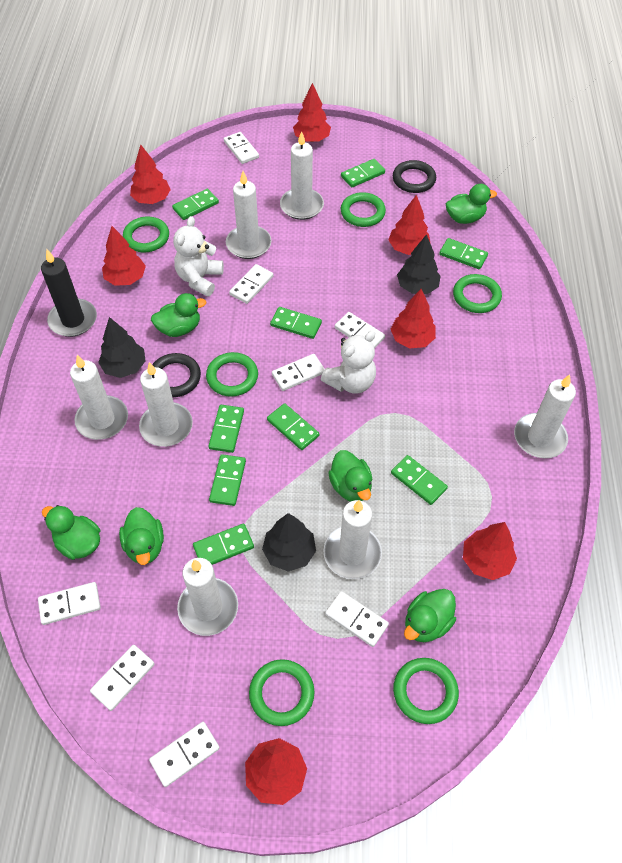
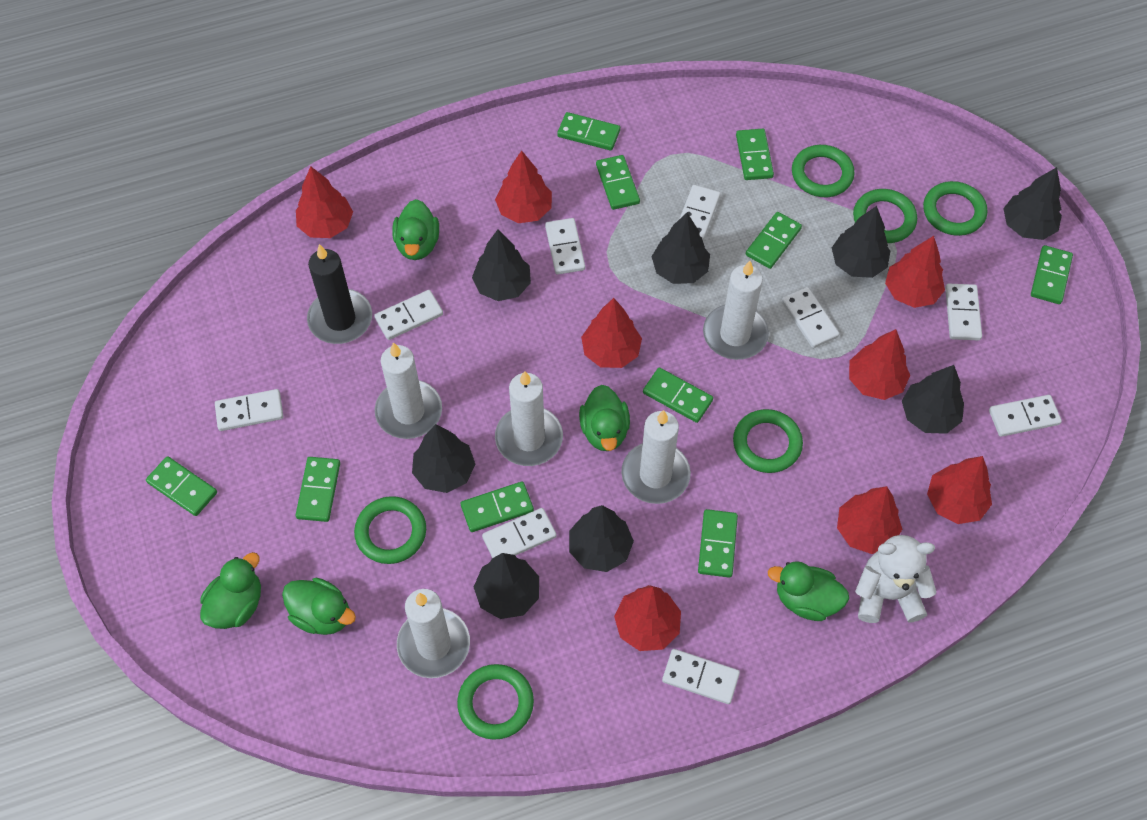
black ring: [152,353,201,397] [393,160,436,193] = 2 -> none = 0
black tree: [98,317,146,378] [262,513,316,572] [397,234,440,294] = 3 -> [412,424,475,493] [472,229,531,301] [474,553,539,619] [569,505,634,572] [651,213,710,284] [832,206,890,278] [902,365,964,434] [1003,167,1062,240] = 8
green domino: [172,189,219,220] [193,524,254,565] [208,405,244,453] [209,454,246,506] [267,403,319,450] [270,307,322,339] [341,159,385,187] [391,455,448,505] [439,238,488,269] = 9 -> [146,456,217,516] [296,457,340,522] [461,482,534,532] [557,112,620,151] [596,155,640,210] [643,368,713,423] [698,509,738,578] [736,129,774,180] [746,212,802,269] [1031,245,1073,304] = 10
green duck: [42,505,100,560] [119,507,164,565] [151,293,206,337] [328,450,372,502] [404,589,456,642] [446,184,497,224] = 6 -> [200,552,261,629] [282,578,356,635] [392,199,439,260] [579,385,630,451] [768,561,849,621] = 5
red tree: [102,226,146,286] [130,145,171,204] [245,738,307,805] [293,83,331,142] [388,195,431,255] [391,289,436,348] [463,522,517,580] = 7 -> [296,166,353,238] [495,150,552,223] [581,298,642,368] [614,585,681,651] [837,486,902,554] [849,329,910,400] [885,236,945,308] [927,456,992,524] = 8
white candle: [70,355,128,440] [139,362,193,447] [177,558,238,636] [226,171,271,259] [280,131,324,220] [323,500,382,579] [514,374,576,458] = 7 -> [375,342,442,439] [397,589,470,678] [495,371,563,466] [621,410,691,504] [703,261,769,360] = 5
white domino: [38,582,101,625] [90,645,155,711] [149,722,220,787] [224,132,259,164] [229,264,273,304] [272,354,325,391] [325,591,389,647] [335,312,385,348] = 8 -> [215,389,283,431] [374,290,443,340] [482,508,557,558] [545,218,585,274] [662,649,740,704] [680,185,721,240] [782,287,839,348] [945,284,982,341] [989,395,1062,437] = 9
white teddy bear: [173,216,224,297] [321,331,376,394] = 2 -> [855,535,937,623] = 1

